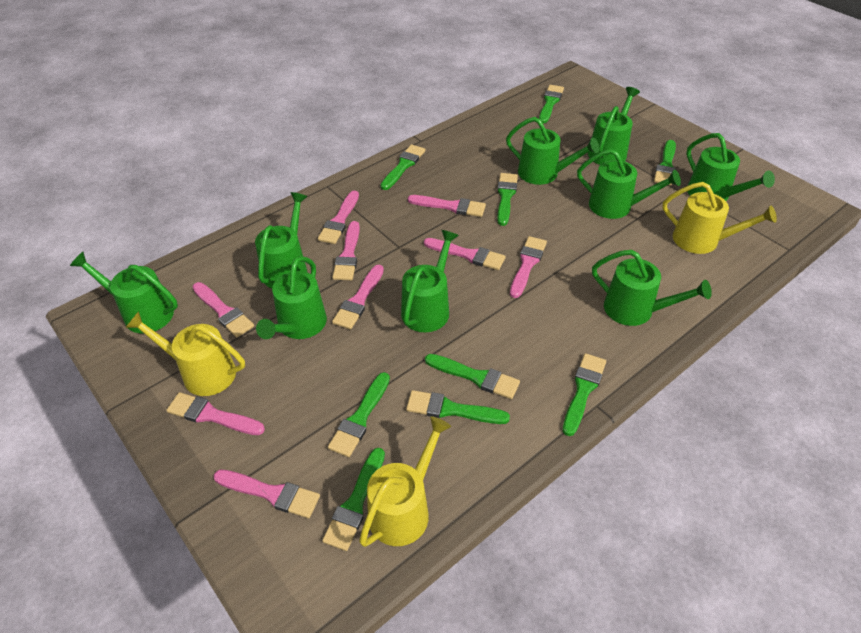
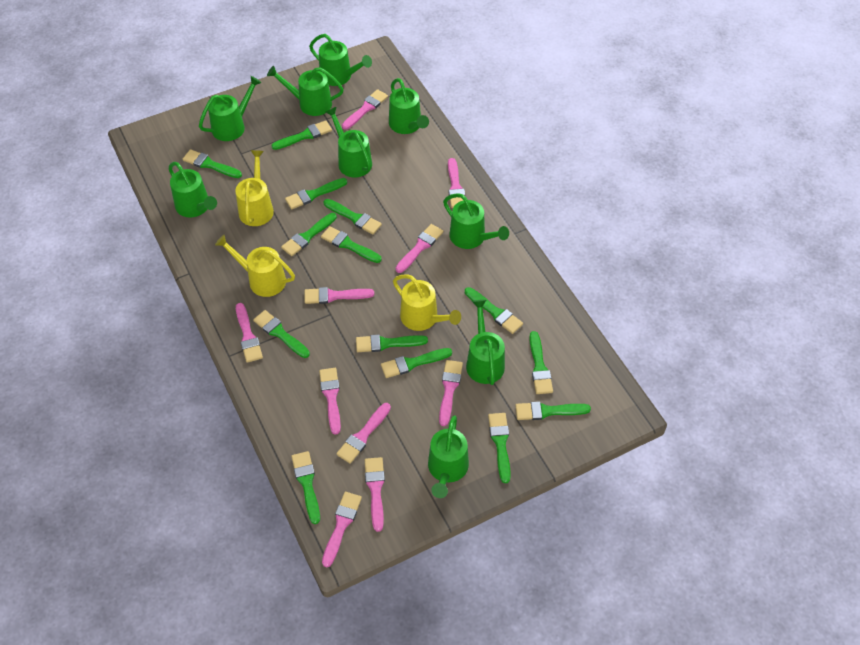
green brush: [322,448,385,551] [328,372,390,457] [381,144,426,190] [406,390,510,424] [425,354,520,399] [497,173,518,226] [539,85,564,124] [563,353,606,436] [654,140,676,185] = 9 -> [183,149,242,178] [253,310,310,358] [271,120,332,150] [281,213,337,256] [285,178,347,209] [291,451,320,524] [321,226,382,263] [324,199,382,234] [356,334,428,352] [381,348,452,378] [465,287,523,334] [488,413,511,483] [515,402,591,420] [529,331,553,394] = 14
pink brush: [166,392,265,435] [192,282,254,337] [213,470,320,518] [318,191,359,244] [332,221,360,280] [332,265,384,329] [408,195,486,217] [424,238,506,270] [510,236,547,298] = 9 -> [236,303,263,363] [304,287,374,304] [319,368,341,434] [322,492,362,567] [336,403,391,464] [342,89,388,130] [365,457,385,532] [396,224,443,273] [439,360,463,426] [448,158,465,208] = 10

